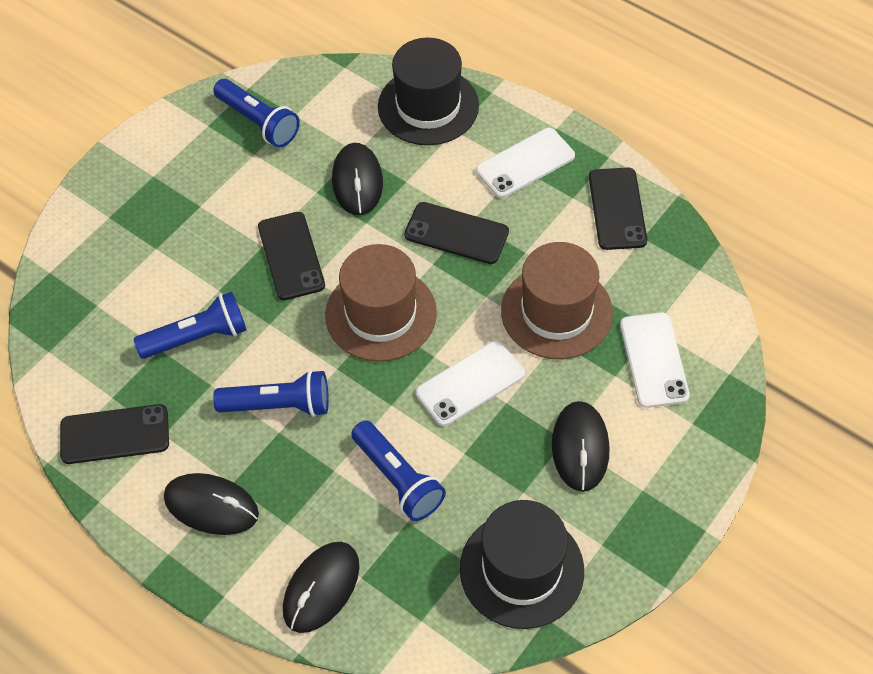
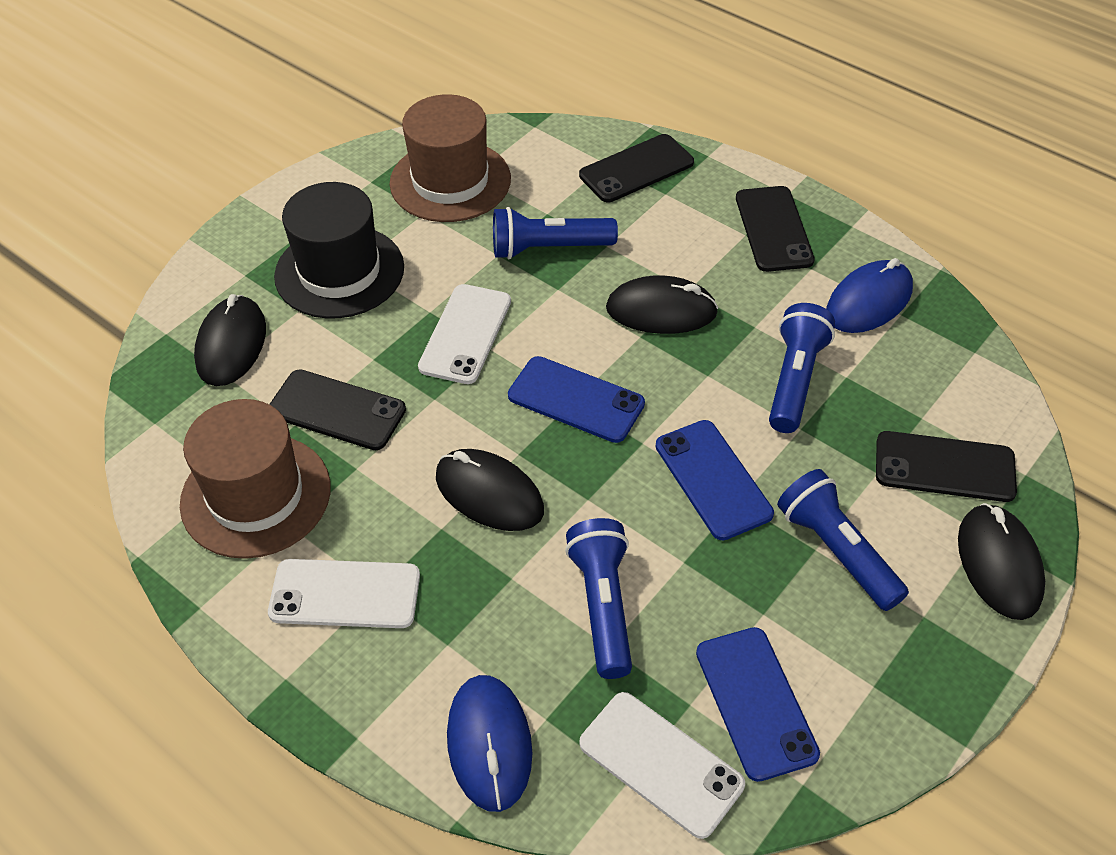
black hat: [378,38,479,145] [460,500,584,629] = 2 -> [274,182,404,319] = 1
blue mouse: none = 0 -> [447,675,532,812] [826,258,913,333] = 2
blue phone: none = 0 -> [508,356,645,443] [656,420,774,540] [696,627,820,782] = 3

